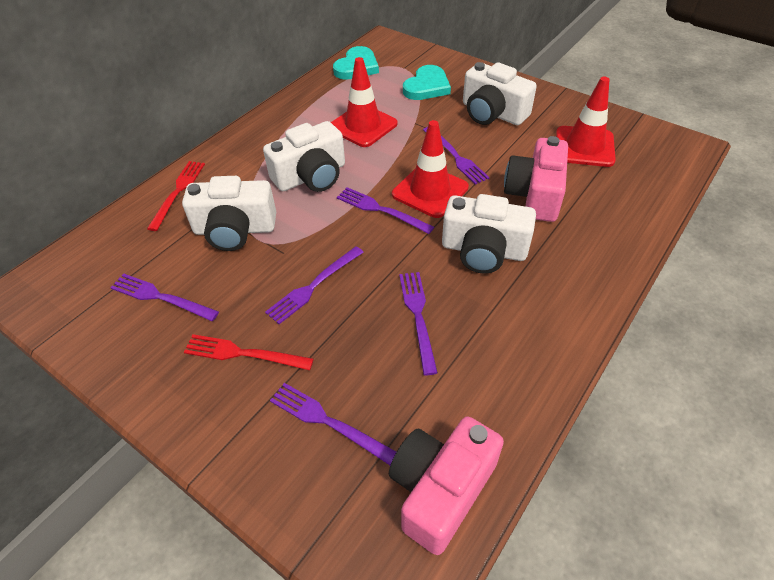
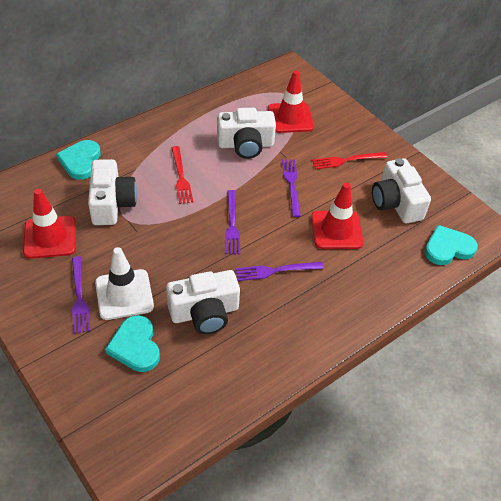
pink camera: [389,416,504,555] [504,136,568,222] = 2 -> none = 0
purple fork: [110,274,219,321] [265,246,364,324] [270,383,396,465] [337,187,434,234] [399,272,438,375] [423,127,490,185] = 6 -> [72,256,91,334] [225,190,240,254] [236,262,324,281] [282,160,301,217] = 4
turquoise heart: [333,46,379,80] [403,65,451,100] = 2 -> [56,140,101,180] [105,315,160,372] [425,225,478,265] = 3
white traffic cone: none = 0 -> [95,247,154,320] = 1

